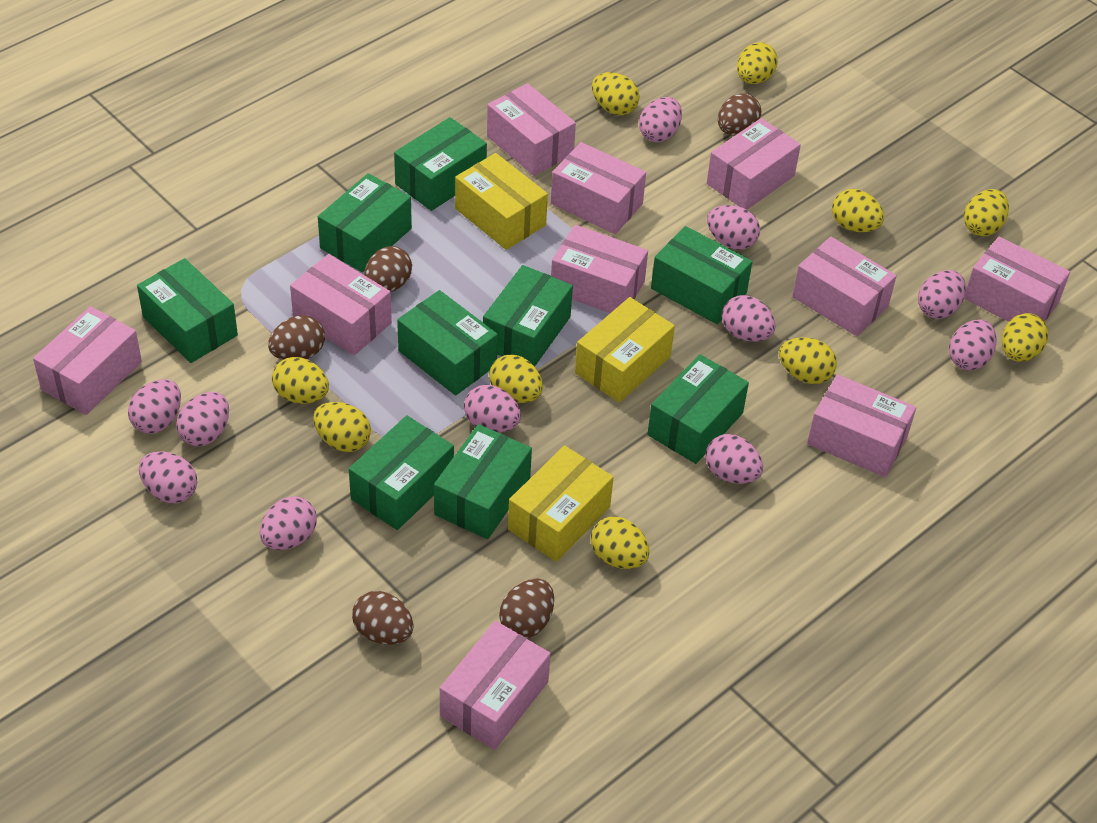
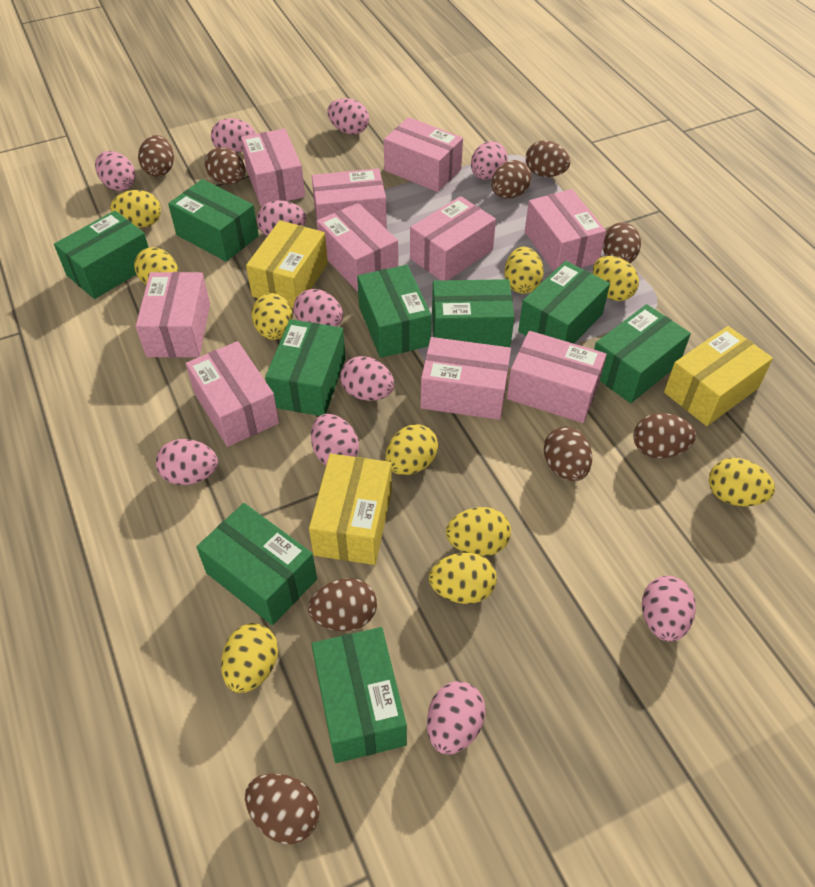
brown egg: [268,315,325,360] [352,591,414,645] [364,246,412,292] [499,579,554,638] [718,93,761,136] = 5 -> [138,135,174,177] [205,147,245,185] [245,774,320,844] [308,578,377,631] [491,160,532,198] [526,140,570,177] [543,427,592,481] [603,222,641,263] [634,413,696,458] = 9

